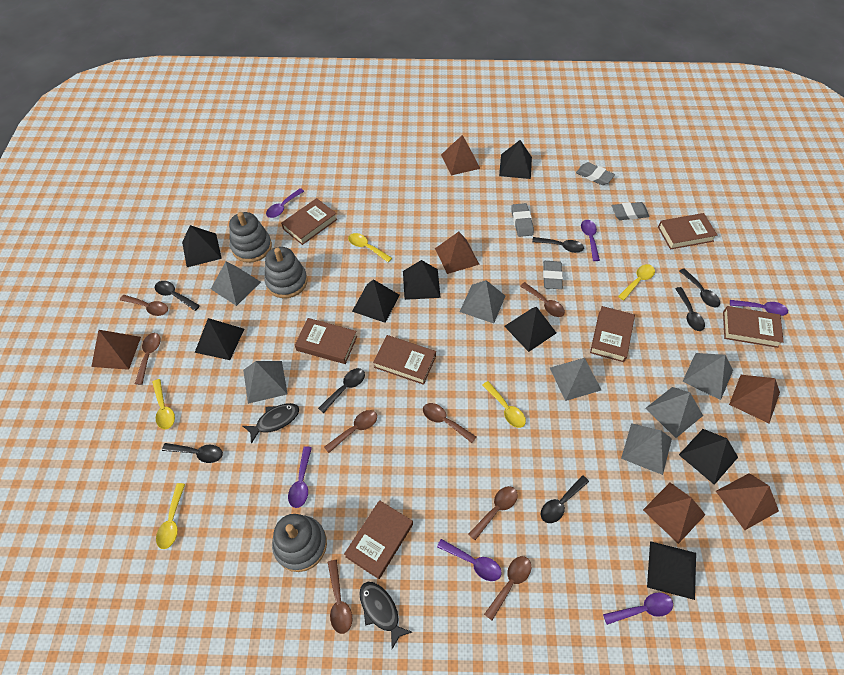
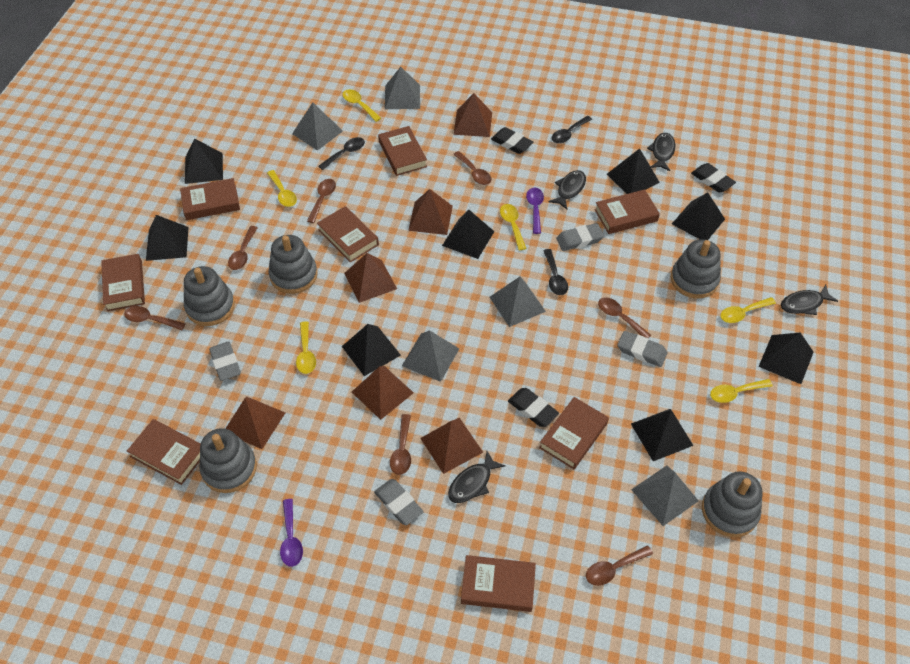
black eraser: none = 0 -> [491,127,533,154] [508,388,559,427] [691,163,736,193] = 3
black fish: [243,403,299,444] [359,582,412,649] = 2 -> [448,451,505,503] [549,170,586,209] [647,133,675,171] [781,285,838,315] = 4
black spoon: [155,281,200,311] [162,443,223,463] [318,368,365,413] [532,237,584,253] [540,475,589,523] [675,287,705,331] [679,268,720,308] = 7 -> [318,137,365,170] [543,249,568,295] [552,116,592,144] = 3
brown book: [281,198,337,245] [295,318,357,364] [344,500,413,579] [373,335,436,385] [590,306,635,362] [658,213,717,250] [723,306,784,348] = 7 -> [101,254,145,311] [127,419,201,485] [180,178,240,220] [317,206,379,263] [378,126,427,176] [461,555,536,612] [539,397,609,469] [594,189,660,234] = 8
brown spoon: [120,295,168,316] [135,333,161,385] [324,410,377,453] [328,560,353,634] [423,403,476,443] [469,486,518,540] [484,556,531,620] [520,282,565,317] = 8 -> [124,306,186,330] [228,226,258,270] [307,179,336,223] [390,414,411,475] [453,151,491,185] [586,545,653,586] [598,297,651,338] = 7
grey pyramid: [211,262,261,306] [243,361,288,404] [460,280,505,323] [550,358,601,401] [621,423,672,475] [645,387,703,438] [682,353,733,400] = 7 -> [292,103,343,151] [385,67,420,109] [402,330,459,382] [490,277,546,327] [631,466,699,526] = 5
grey stacking toy: [229,212,272,263] [264,247,307,298] [272,514,327,572] = 3 -> [184,266,235,326] [200,428,257,493] [268,235,318,294] [671,239,721,299] [702,471,763,537] = 5
purple spoon: [266,188,304,218] [288,446,312,508] [437,539,502,581] [581,220,600,261] [603,592,673,625] [730,300,788,316] = 6 -> [280,499,303,567] [526,187,544,234] = 2
yellow spoon: [152,379,175,429] [156,483,185,549] [348,233,392,262] [482,381,526,428] [618,264,655,301] = 5 -> [267,170,297,207] [296,321,316,374] [343,89,381,122] [500,204,527,250] [710,379,773,403] [720,297,776,323] = 6

